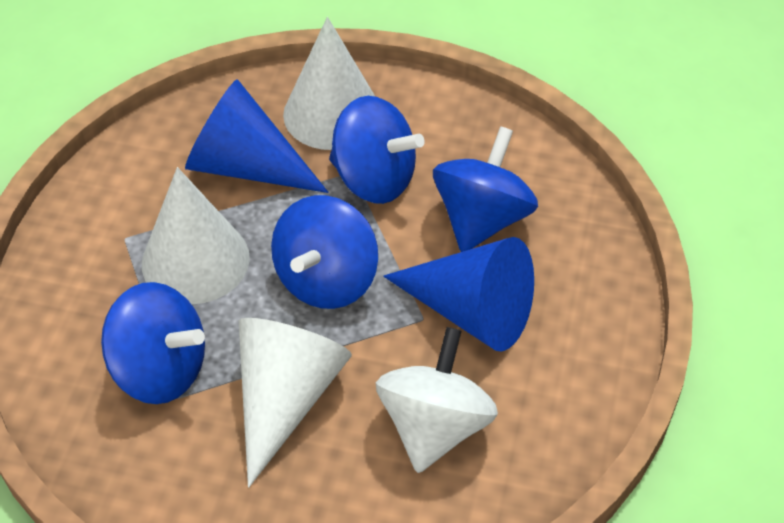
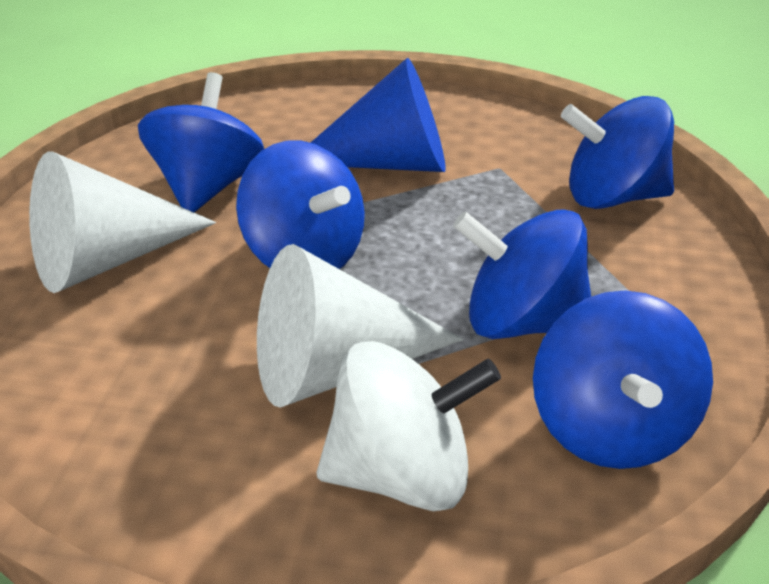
blue cone: [185,79,328,193] [383,237,534,351] = 2 -> [311,58,446,172] = 1
blue spinning top: [101,282,205,404] [271,195,378,309] [329,96,425,204] [433,126,538,252] = 4 -> [138,72,264,213] [236,140,365,269] [453,209,591,339] [533,290,713,469] [561,96,674,209] = 5
white cone: [142,167,250,304] [239,318,352,488] [283,17,376,150] = 3 -> [29,151,216,293] [257,244,464,408] = 2

